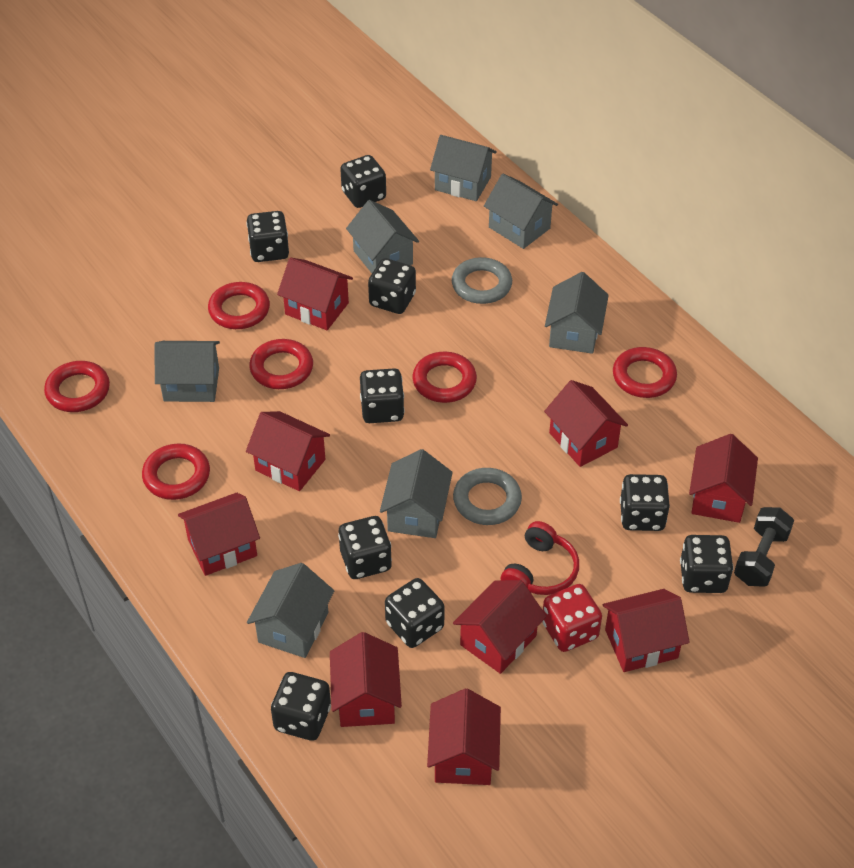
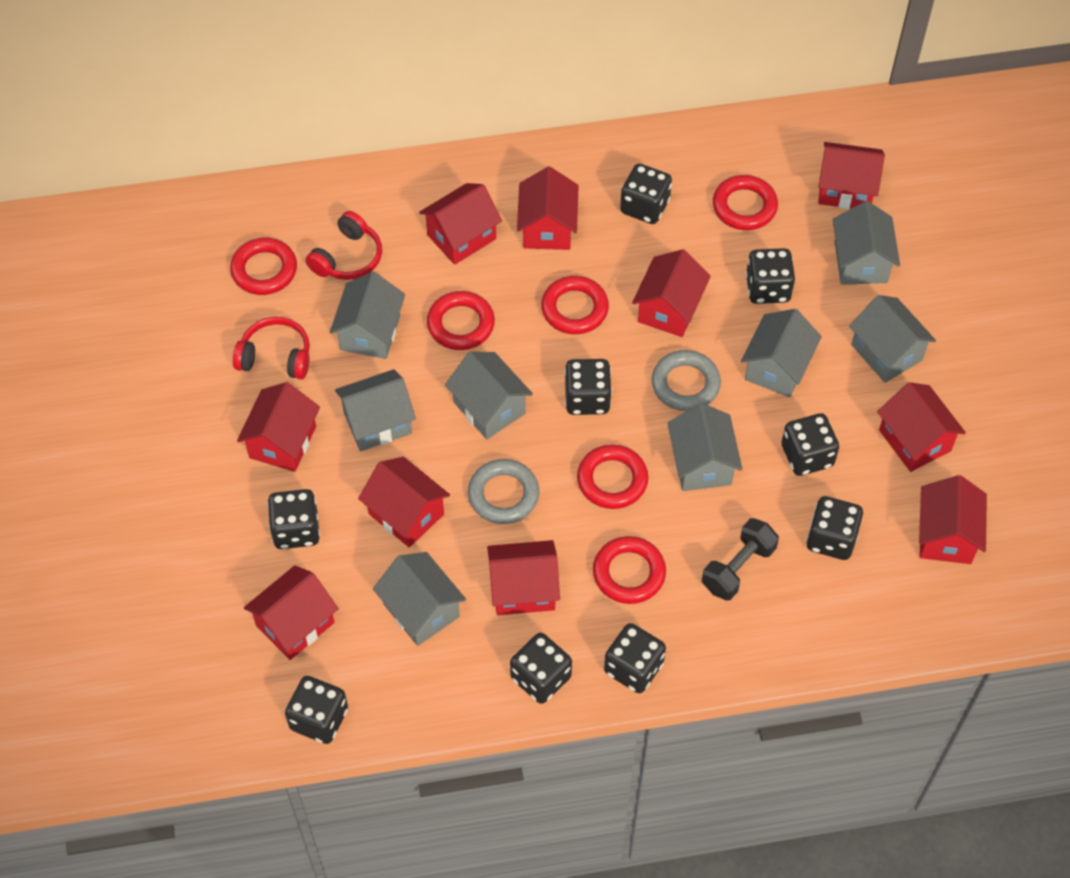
grey house: [155,341,220,402] [247,563,334,658] [346,200,419,273] [380,449,453,538] [430,135,497,201] [484,174,558,249] [545,272,609,354] = 7 -> [330,272,405,359] [335,369,416,451] [373,552,466,646] [445,352,533,439] [667,403,742,491] [741,309,822,397] [833,201,900,285] [849,295,936,383] = 8
red dice: [542,584,602,652] = 1 -> none = 0
red headphones: [501,521,579,595] = 1 -> [233,317,310,379] [306,211,382,280] = 2
red house: [178,493,260,576] [246,411,330,491] [277,257,353,330] [330,632,402,727] [427,688,501,785] [453,580,547,674] [544,380,628,467] [603,589,690,672] [689,434,758,523] = 9 -> [237,382,320,472] [244,565,339,660] [358,457,450,548] [419,183,502,265] [487,540,560,615] [517,167,579,250] [632,249,711,337] [818,142,885,209] [877,382,966,472] [919,475,987,564] = 10

